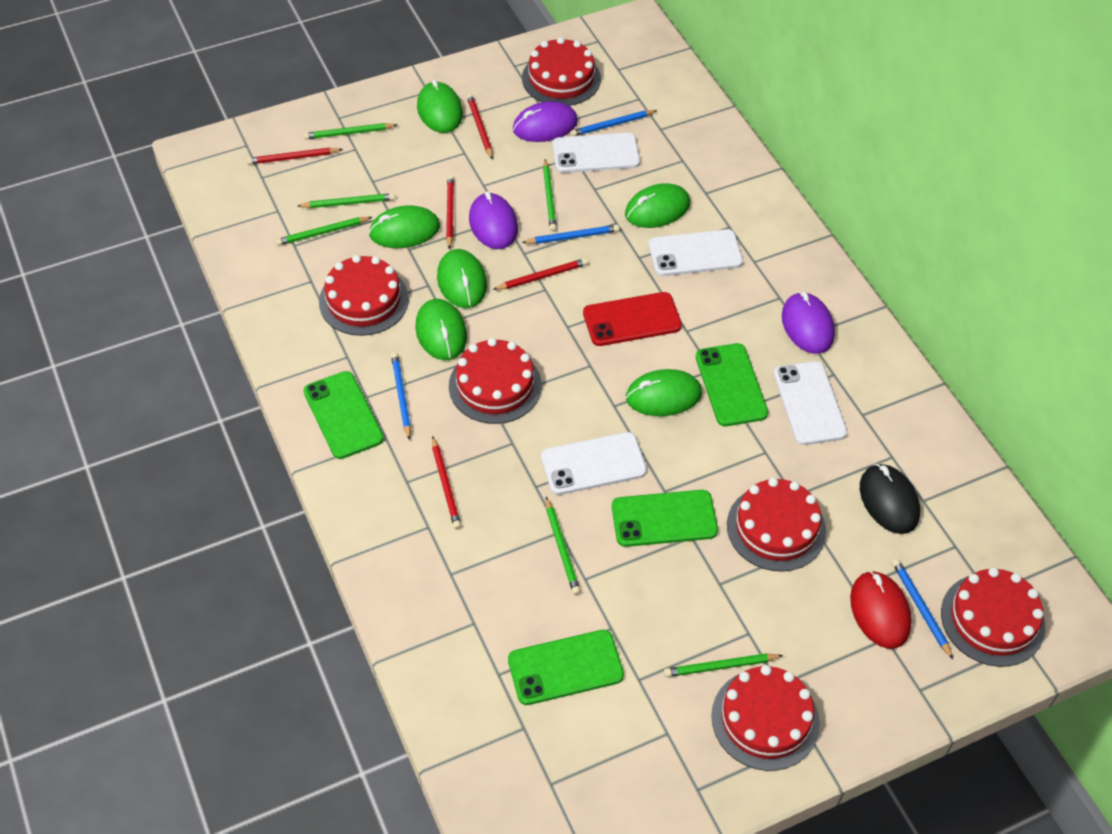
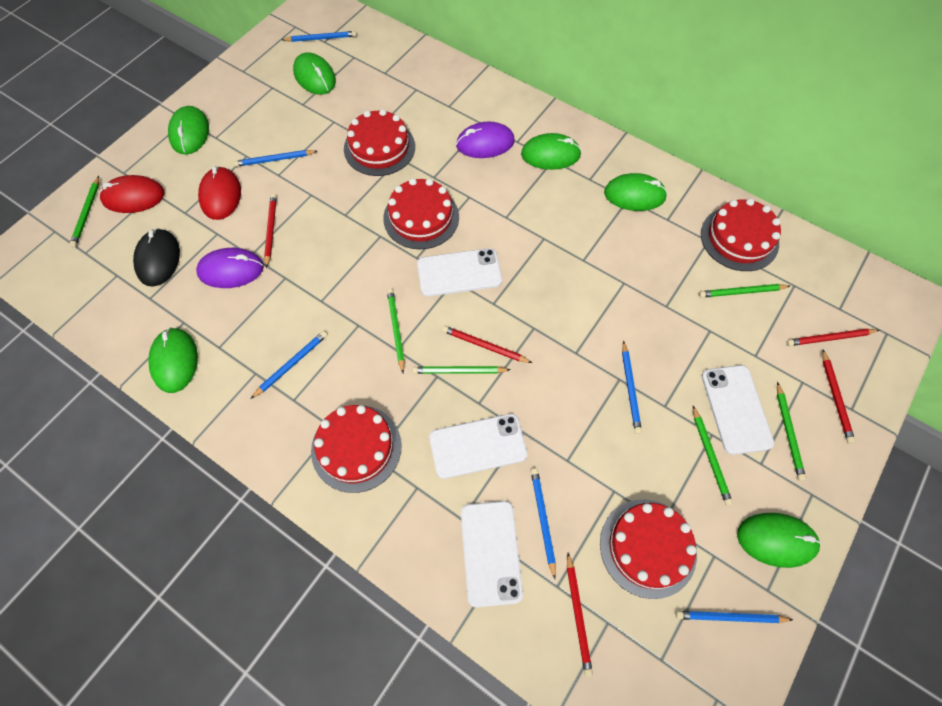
blue pencil: [391,353,411,440] [522,225,619,244] [570,110,657,136] [892,559,953,659] = 4 -> [233,150,317,167] [251,331,328,399] [282,31,357,42] [531,468,556,579] [622,341,642,434] [676,610,793,623] = 6
green phone: [303,371,384,459] [508,630,624,705] [611,490,718,547] [696,343,768,426] = 4 -> none = 0
purple mouse: [469,191,518,249] [513,101,578,142] [782,292,835,354] = 3 -> [196,248,264,288] [456,121,515,158] = 2
red cake: [319,255,409,336] [449,338,542,424] [522,37,601,106] [711,665,820,771] [727,478,826,572] [941,567,1045,667] = 6 -> [311,405,402,493] [344,109,415,176] [383,178,459,249] [600,499,697,599] [701,198,781,271] = 5
red mouse: [850,571,912,649] = 1 -> [99,175,165,213] [198,166,241,220] = 2
red phone: [583,292,682,346] = 1 -> none = 0

